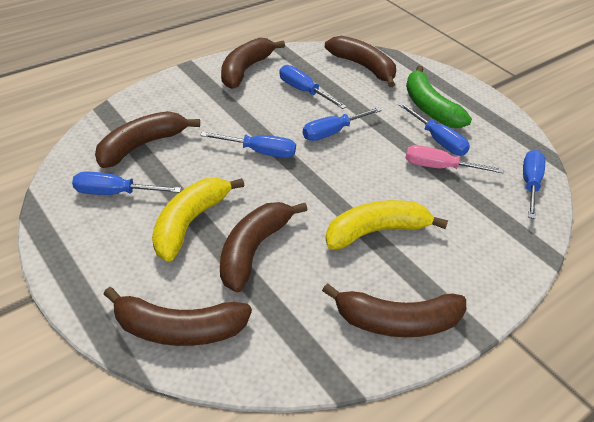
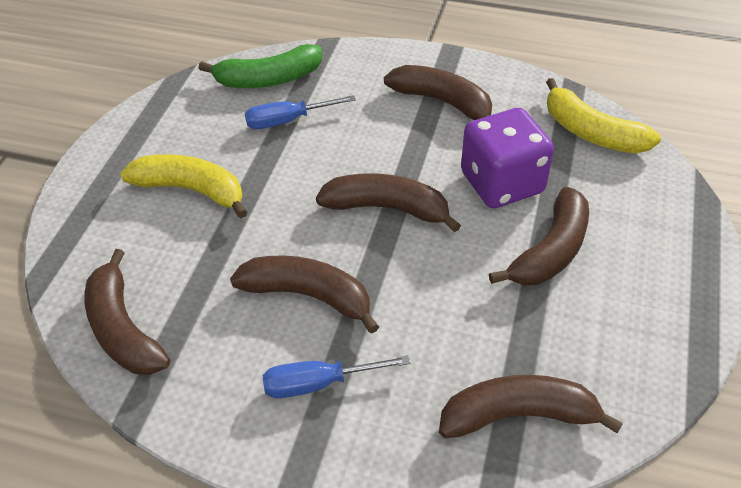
blue screwdriver: [72,172,181,195] [200,132,296,158] [279,65,347,109] [303,107,382,141] [398,103,470,156] [523,150,545,219] = 6 -> [245,95,356,129] [263,356,410,398] = 2
pink screwdriver: [406,145,504,174] = 1 -> none = 0
purple dice: none = 0 -> [461,108,554,208] = 1

